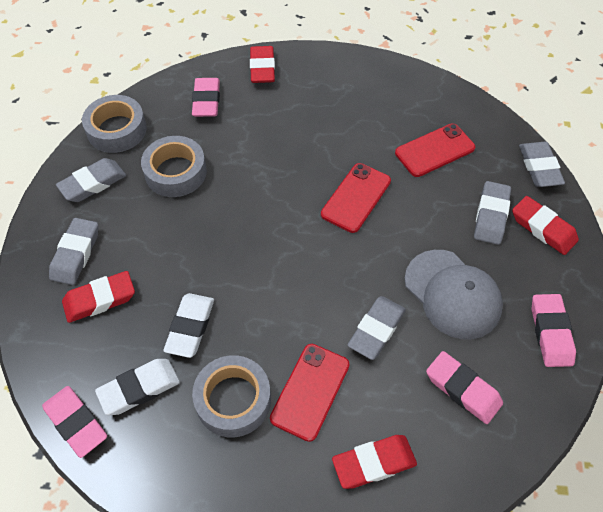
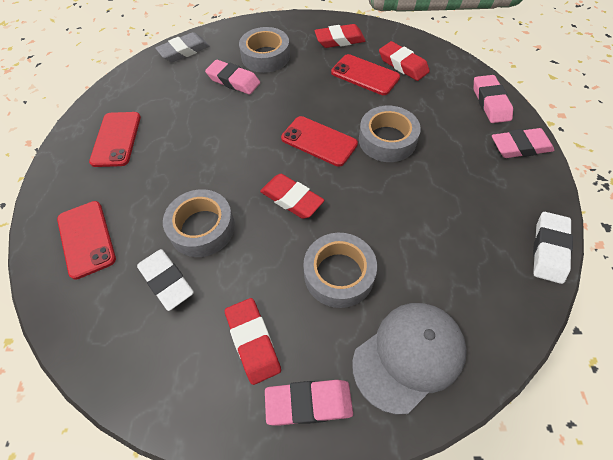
grey eraser: [49,218,98,285] [56,158,126,202] [348,296,406,360] [474,181,511,245] [519,142,565,187] = 5 -> [155,32,209,62] = 1
grey tape: [82,95,147,153] [141,136,207,197] [192,355,271,437] = 3 -> [163,189,235,257] [239,27,290,73] [303,233,377,308] [359,106,421,162] = 4
red phone: [270,344,350,442] [321,163,391,233] [395,123,475,177] = 3 -> [57,201,116,280] [89,112,141,167] [281,116,358,167] [331,54,400,95] = 4

